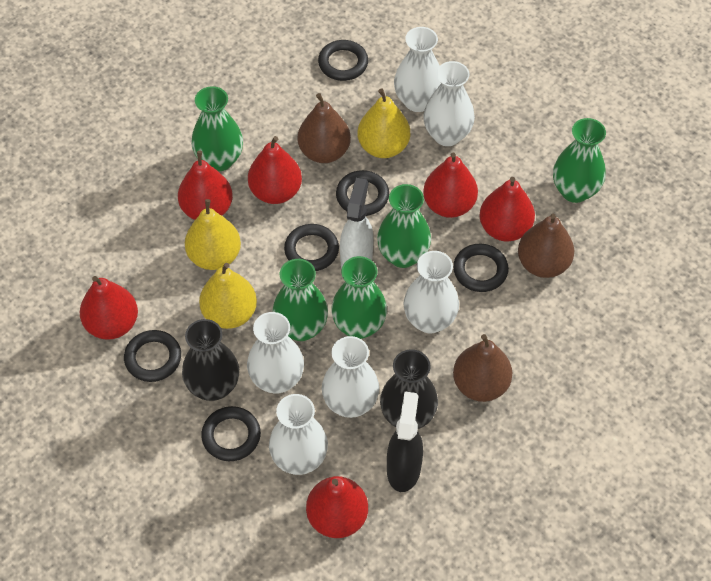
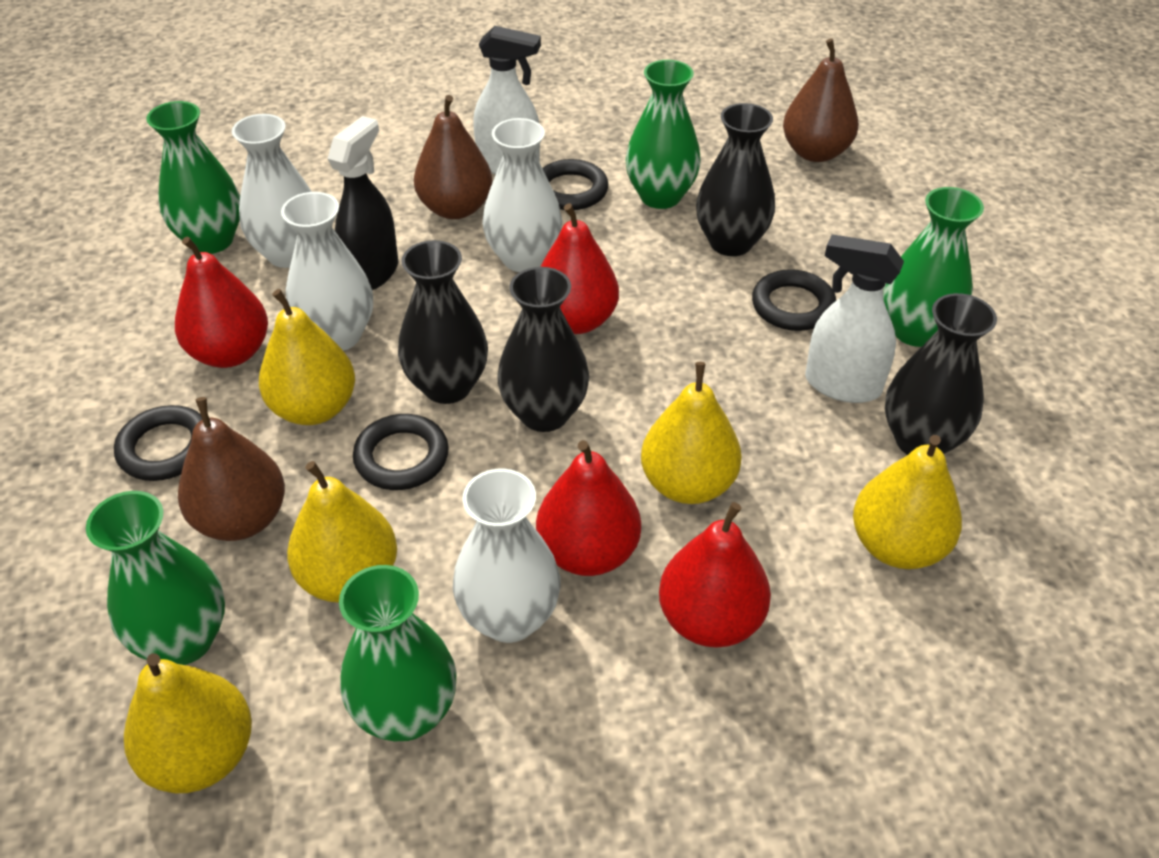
black ring: [124,330,181,382] [201,406,261,461] [284,224,339,271] [318,40,368,81] [336,170,389,216] [453,244,509,292] = 6 -> [114,405,202,481] [353,414,449,490] [542,159,608,210] [752,269,836,331] = 4
black vase: [182,319,239,401] [380,349,438,429] = 2 -> [398,240,488,404] [497,267,589,432] [696,103,775,256] [885,293,997,455] = 4
red pear: [80,276,138,340] [178,151,233,220] [248,136,302,204] [306,476,368,538] [423,152,478,218] [479,177,535,241] = 6 -> [175,236,268,368] [536,440,641,576] [540,203,619,334] [659,502,771,647] = 4
white spray bottle: [340,178,373,269] = 1 -> [473,26,541,175] [805,234,904,403] = 2
white vase: [247,312,304,394] [269,394,328,475] [322,336,379,418] [394,27,441,112] [404,251,459,334] [423,61,475,146] = 6 -> [232,114,312,268] [281,192,373,351] [453,468,561,643] [482,118,562,272] = 4
yellow pear: [185,199,241,270] [199,263,257,329] [357,88,410,158] = 3 -> [124,653,252,793] [259,289,355,425] [287,461,397,603] [641,362,742,504] [853,435,962,569] = 5

